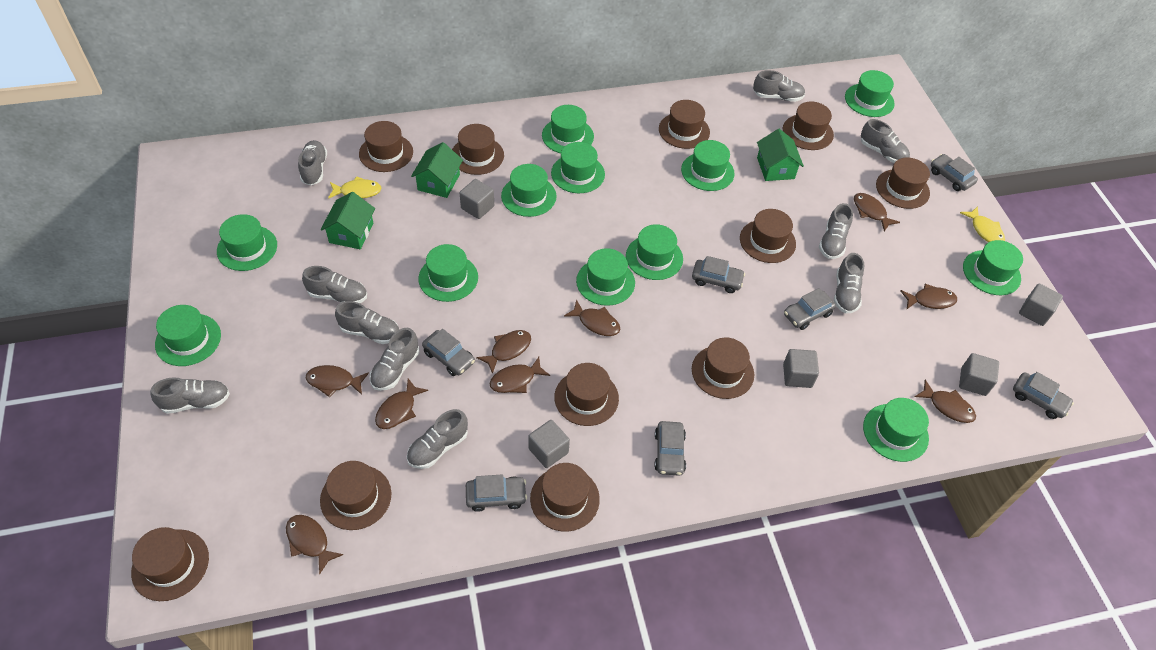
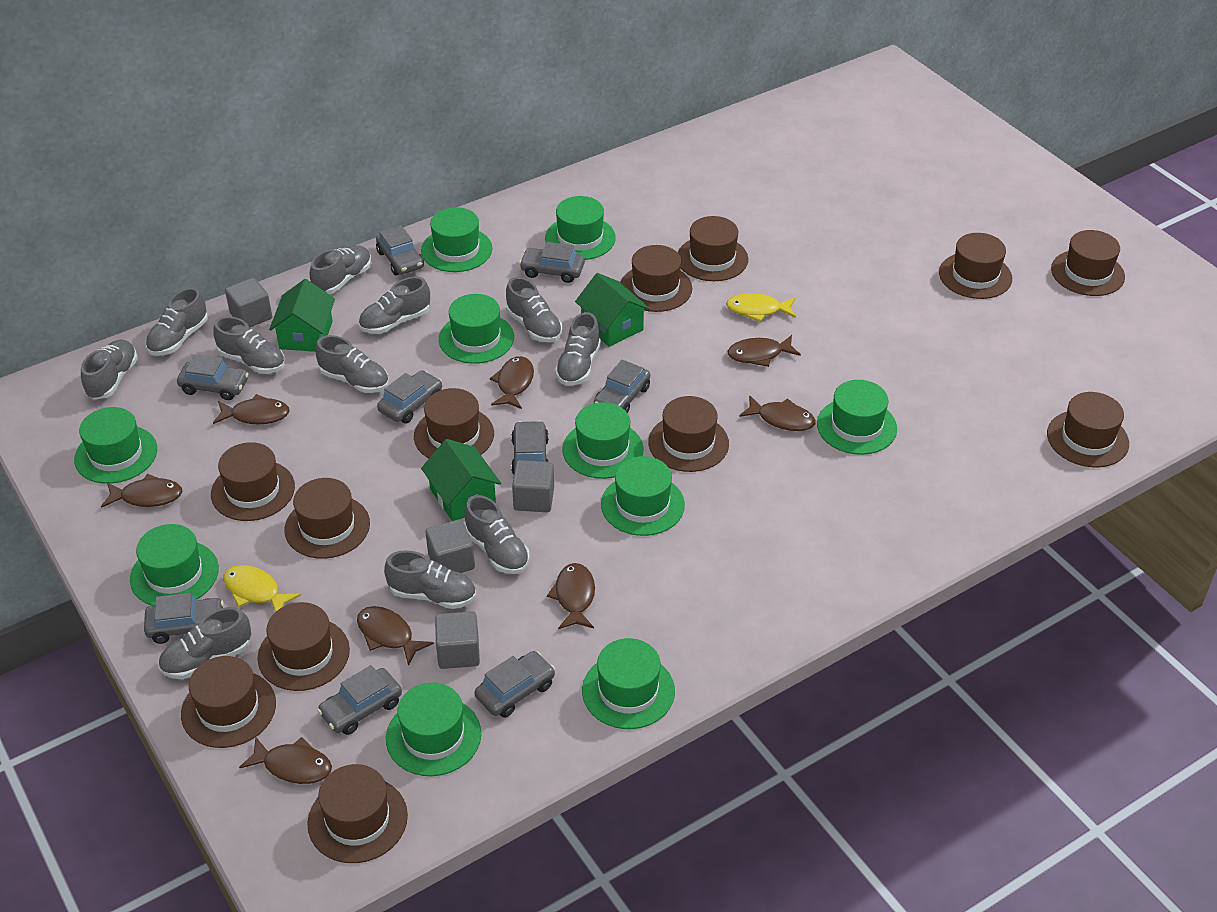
brown fish: [286,515,343,574] [306,365,369,397] [375,378,428,429] [476,330,531,374] [489,357,550,393] [564,299,620,336] [854,193,900,231] [900,284,957,309] [915,380,976,423] = 9 -> [101,474,182,508] [213,394,290,424] [239,736,332,784] [357,606,434,666] [490,356,534,409] [547,563,595,629] [728,335,801,367] [739,395,816,431] = 8
brown hat: [131,527,209,601] [320,461,391,530] [359,121,413,172] [452,124,504,175] [530,463,600,532] [554,363,619,426] [659,100,710,149] [692,338,754,399] [740,209,796,263] [783,101,834,150] [876,158,930,209] = 11 -> [181,656,276,748] [211,442,295,521] [257,602,350,691] [284,478,370,559] [308,764,408,863] [414,388,494,458] [620,245,692,312] [648,396,729,472] [678,216,748,281] [939,233,1012,299] [1047,392,1129,467] [1051,230,1125,296] = 12
green hat: [155,305,221,366] [217,214,277,271] [418,244,478,302] [501,164,556,217] [542,105,594,153] [551,142,605,193] [576,248,635,306] [626,224,683,280] [681,140,735,191] [845,70,895,117] [863,398,929,462] [963,240,1023,295] = 12 -> [74,407,157,484] [130,524,219,606] [386,682,481,776] [421,207,492,272] [439,294,514,364] [545,196,616,260] [562,402,644,479] [582,638,675,729] [601,456,685,536] [817,380,897,455] = 10
grey car: [422,329,475,376] [466,474,527,512] [654,421,686,476] [692,256,745,293] [784,288,836,330] [931,154,978,191] [1013,372,1074,419] = 7 -> [144,593,224,644] [177,354,249,400] [317,665,402,735] [376,225,424,275] [377,370,442,424] [475,651,555,718] [511,421,549,475] [519,242,585,283] [594,360,650,413] = 9
grey cube: [460,179,494,219] [529,420,570,468] [783,349,819,388] [959,353,999,396] [1019,283,1063,326] = 5 -> [225,278,272,328] [426,519,475,573] [435,611,480,669] [512,460,554,512] = 4
grey shoe: [150,377,230,414] [298,140,327,185] [302,266,367,303] [335,301,399,344] [369,328,419,391] [407,409,468,469] [753,70,805,102] [819,203,853,259] [834,253,865,313] [861,119,910,163] = 10 -> [81,340,138,400] [146,287,208,356] [158,607,251,679] [213,316,285,374] [310,245,371,294] [315,335,389,393] [359,277,430,334] [384,550,476,609] [465,495,530,574] [506,277,562,342] [555,312,601,386] = 11

